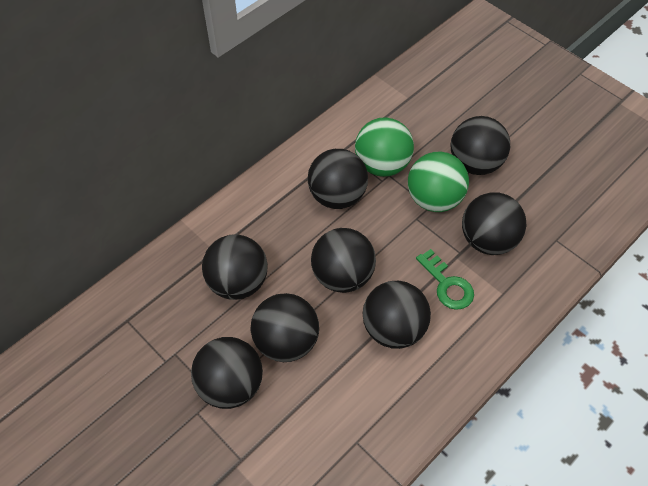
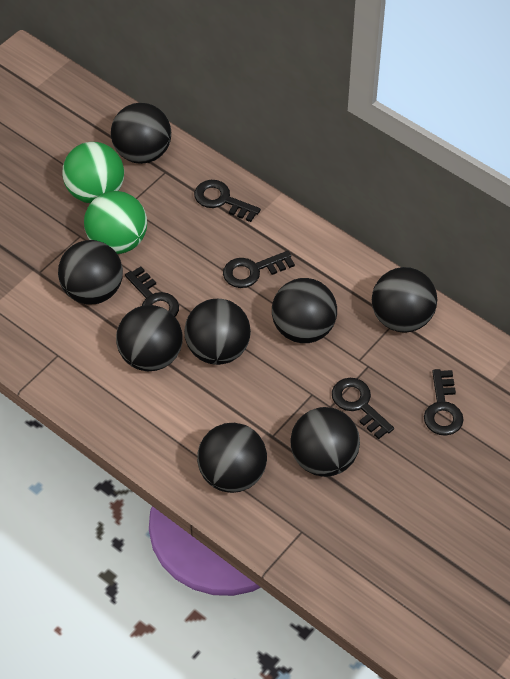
black key: none = 0 -> [125,266,179,317] [194,180,261,222] [223,251,295,288] [332,378,394,439] [424,369,464,436] = 5
green key: [416,249,474,310] = 1 -> none = 0

